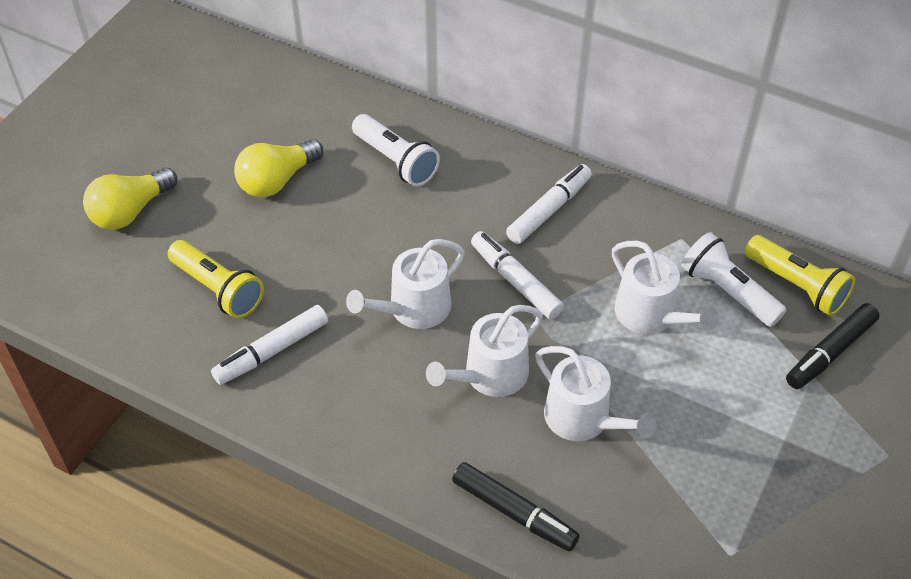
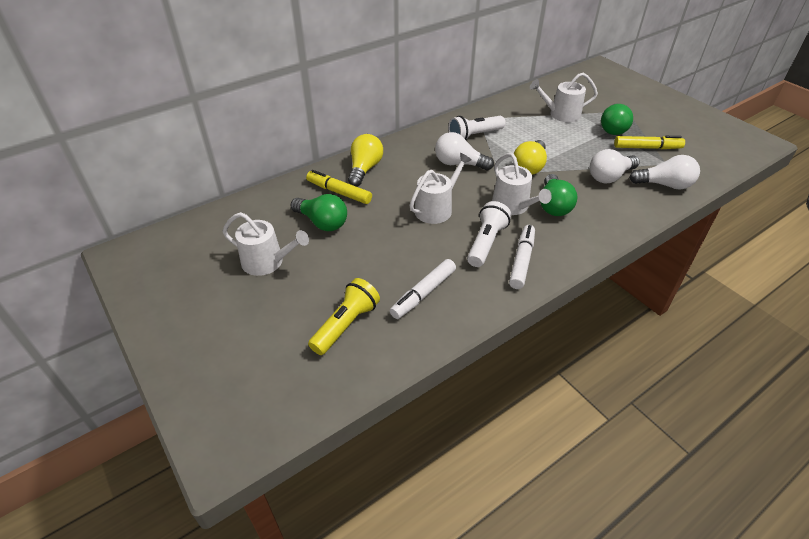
black marker: [452,462,580,551] [786,303,879,389] = 2 -> none = 0
green light bulb: none = 0 -> [291,194,347,231] [540,174,577,216] [601,104,633,135] = 3
white light bulb: none = 0 -> [435,132,494,170] [590,149,640,183] [629,155,700,190] = 3
white marker: [211,305,328,385] [471,231,564,319] [506,164,592,244] = 3 -> [390,259,456,319] [509,225,535,289] = 2
yellow flashlight: [168,240,264,319] [745,235,855,316] = 2 -> [308,278,380,355] = 1
yellow marker: none = 0 -> [306,170,372,204] [614,136,685,149] = 2

